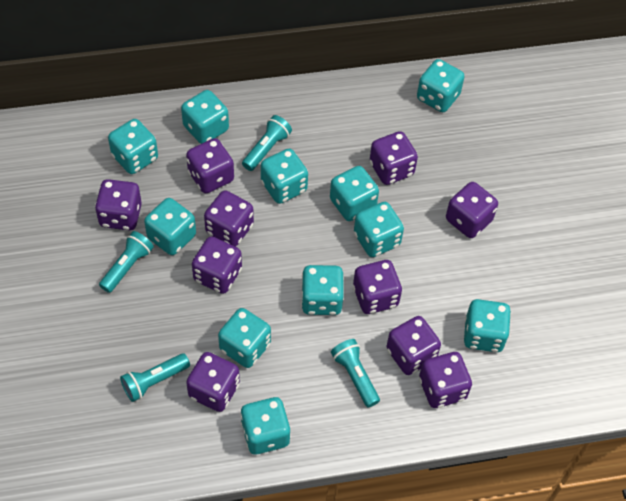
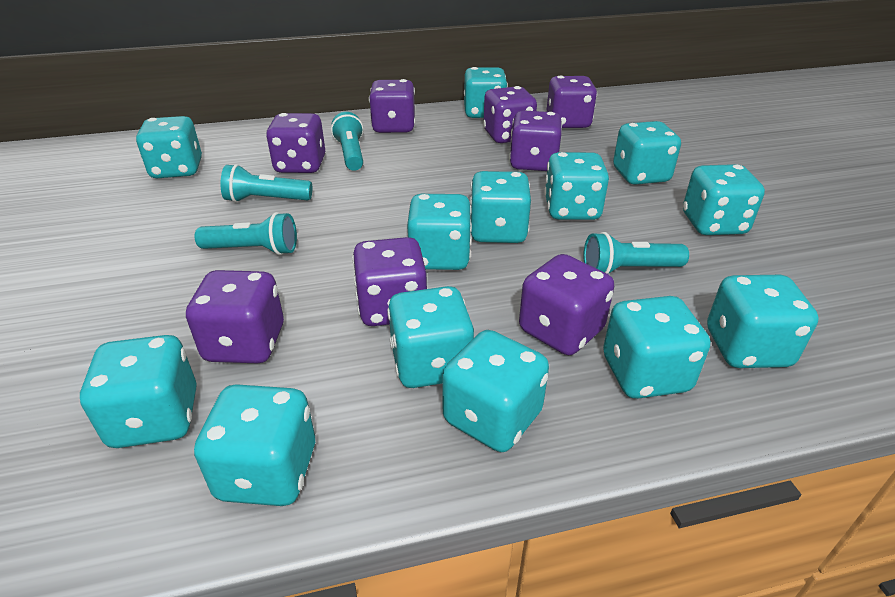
purple dice: [95,179,142,231] [186,138,234,193] [186,352,240,412] [192,237,242,294] [204,190,254,247] [353,260,402,314] [370,131,418,185] [387,316,441,375] [419,352,472,408] [446,182,498,238] = 10 -> [186,270,284,364] [266,113,325,173] [352,237,427,326] [369,79,415,133] [483,86,537,143] [509,110,562,171] [519,254,614,355] [547,75,597,128] = 8
turquoise dice: [108,119,158,174] [144,198,196,255] [181,90,229,144] [218,308,271,368] [240,397,291,455] [261,149,308,204] [301,265,344,315] [330,166,379,221] [354,202,404,257] [417,59,465,112] [464,299,511,352] = 11 -> [80,335,197,448] [136,116,202,178] [194,384,315,506] [387,286,474,388] [407,194,472,270] [442,330,549,452] [464,67,508,118] [470,171,531,243] [544,152,609,220] [603,296,710,399] [613,121,681,185] [683,164,765,235] [707,275,819,368] = 13

